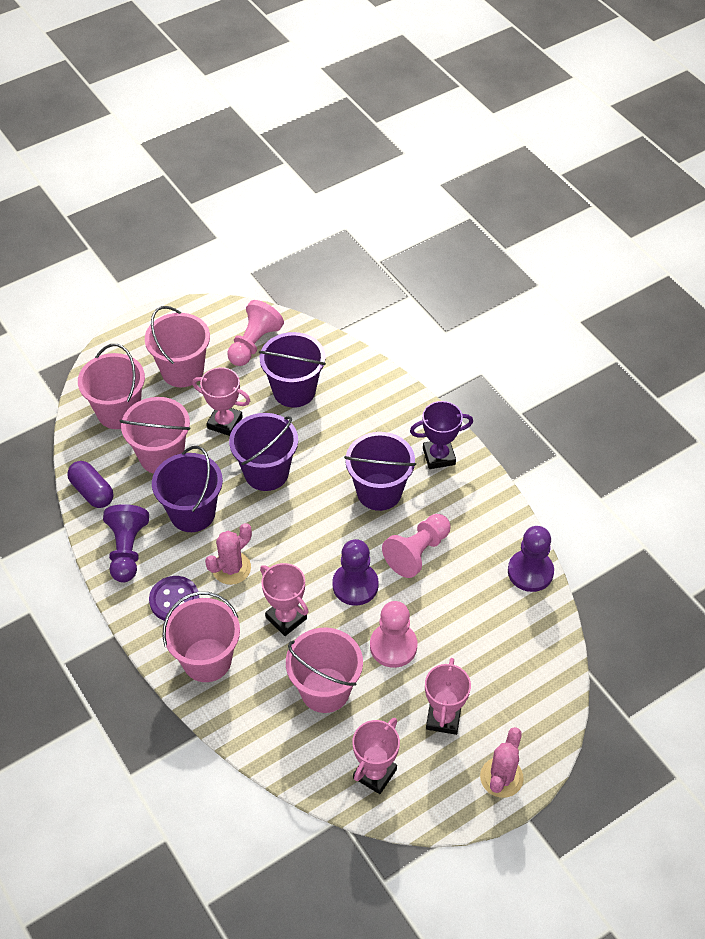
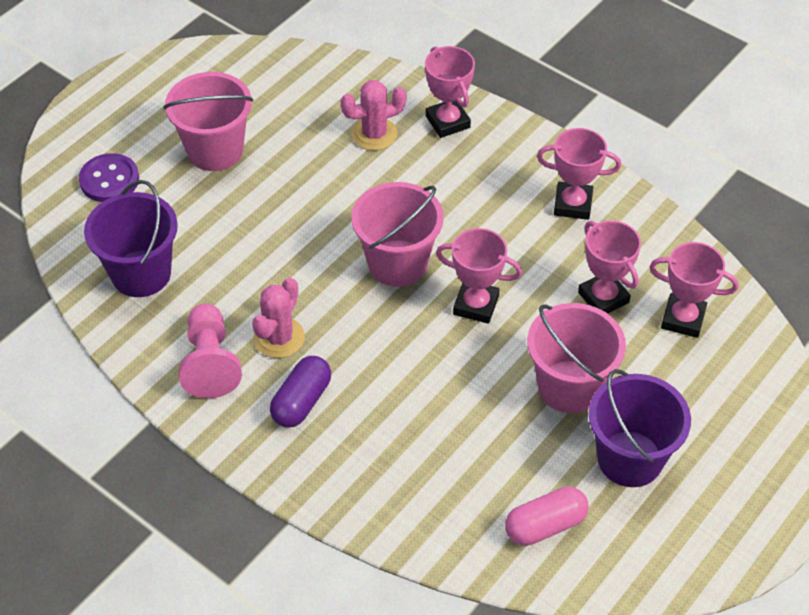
pink bucket: [78,344,145,429] [120,397,190,474] [145,306,210,387] [162,592,240,682] [286,628,363,713] = 5 -> [163,72,253,171] [352,182,444,287] [527,303,626,413] = 3
pink capsule: none = 0 -> [505,486,589,546] = 1
pink pawn: [227,300,284,366] [370,601,417,668] [382,514,450,578] = 3 -> [179,304,242,398] = 1
pink trophy: [192,367,250,436] [260,563,309,636] [352,718,400,794] [425,658,471,735] = 4 -> [425,46,475,138] [436,228,522,324] [537,128,621,220] [578,221,641,314] [650,242,739,338] = 5
purple bucket: [152,446,223,532] [229,413,298,491] [259,332,326,408] [344,432,416,511] = 4 -> [84,180,178,297] [589,369,691,487] = 2
purple pawn: [103,504,149,583] [332,539,379,606] [508,526,554,592] = 3 -> none = 0
purple trophy: [410,401,473,469] = 1 -> none = 0

